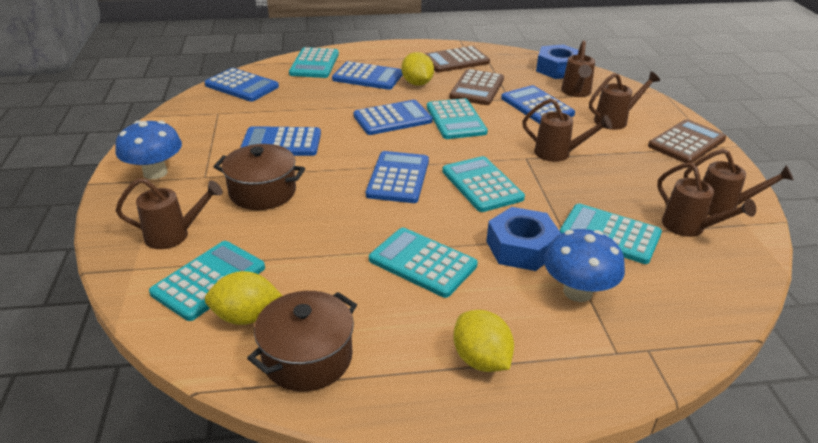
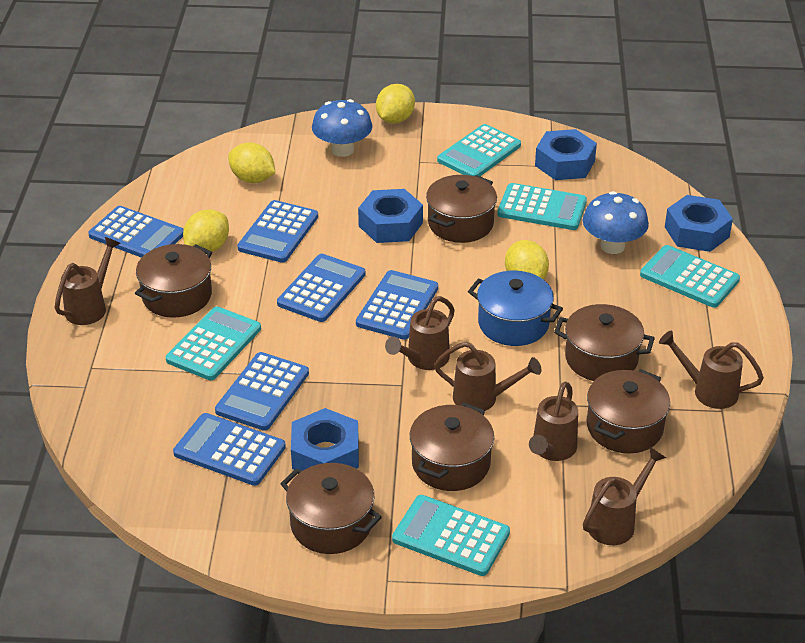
blue nut: [486,207,561,271] [536,44,579,79] = 2 -> [291,408,359,471] [358,189,423,243] [535,129,597,180] [665,195,733,252] = 4
blue pot: none = 0 -> [468,271,563,346] = 1
brown calculator: [424,46,490,72] [449,69,504,105] [648,119,726,163] = 3 -> none = 0
brown pot: [214,144,305,210] [247,291,357,392] = 2 -> [135,244,212,318] [280,463,382,554] [410,402,494,491] [426,175,497,243] [554,304,655,381] [587,369,670,453] = 6
turquoise calculator: [149,241,265,321] [289,47,339,78] [369,227,478,298] [427,98,488,139] [442,156,525,212] [560,204,662,264] = 6 -> [166,306,261,380] [392,495,510,576] [437,124,521,176] [497,183,587,230] [640,245,740,308] = 5
yellow lemon: [205,271,283,325] [401,52,434,86] [453,310,514,372] = 3 -> [183,209,229,254] [228,143,275,183] [376,84,415,124] [505,240,549,279] = 4

